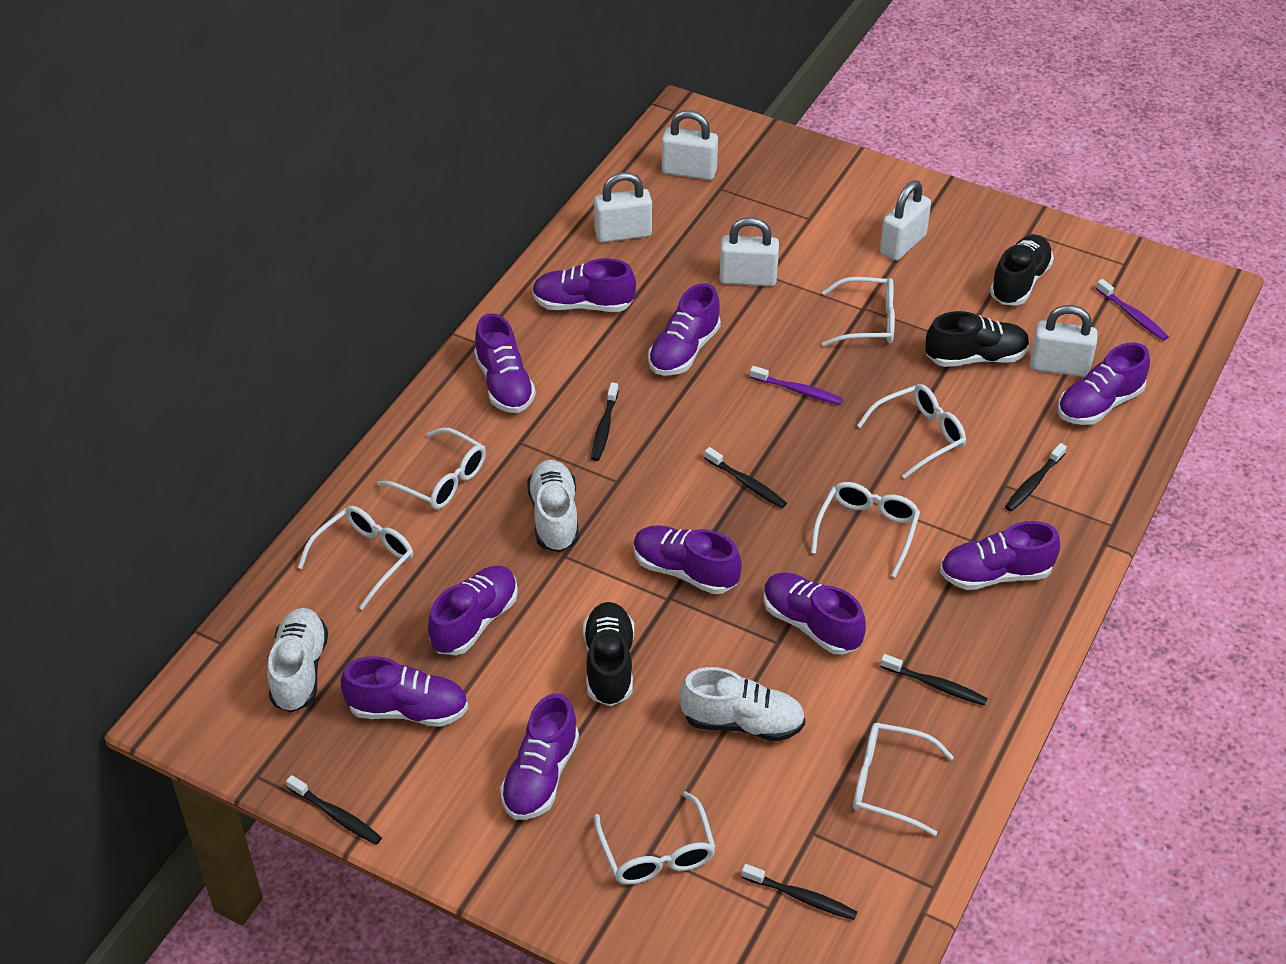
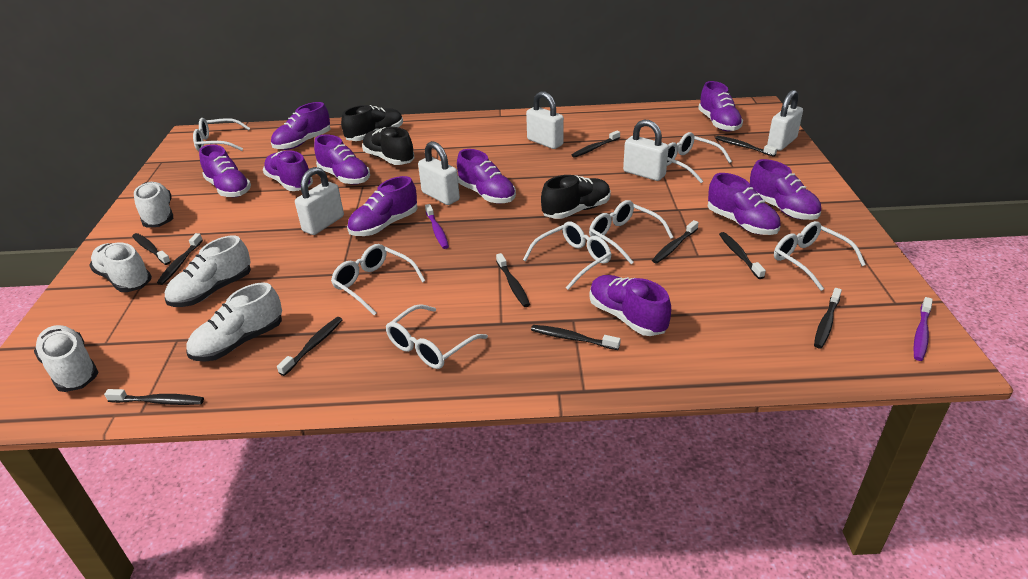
black toothbrush: [286,775,382,845] [591,382,619,461] [704,447,787,508] [742,864,857,920] [880,654,988,706] [1005,443,1067,512] = 6 -> [104,389,204,405] [132,233,171,265] [157,233,203,285] [277,317,343,376] [496,253,530,307] [531,325,621,350] [572,131,620,158] [652,220,699,264] [715,136,777,157] [719,232,766,279] [814,288,842,348] = 11
white shoe: [267,608,328,713] [527,460,579,552] [679,667,806,741] = 3 -> [34,325,98,392] [89,242,152,292] [134,182,173,227] [165,235,251,307] [186,282,282,362] = 5

